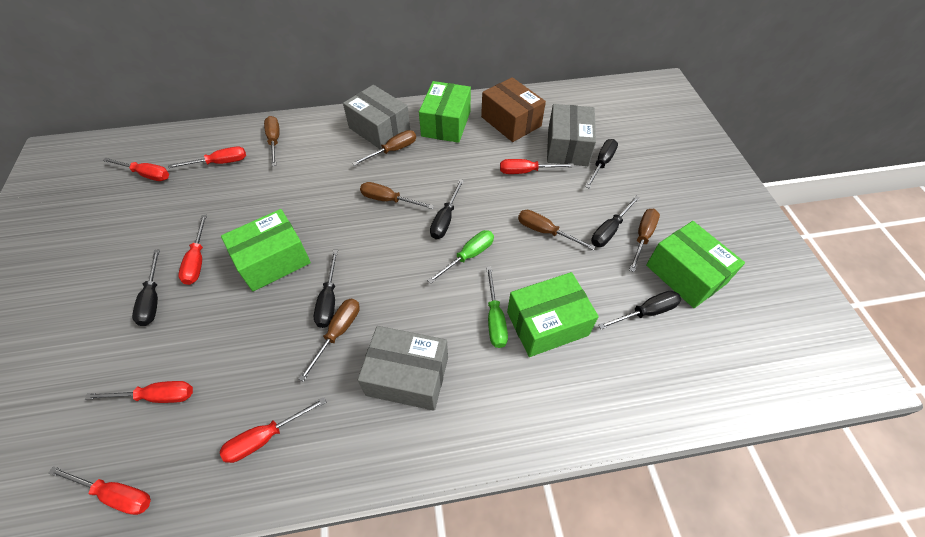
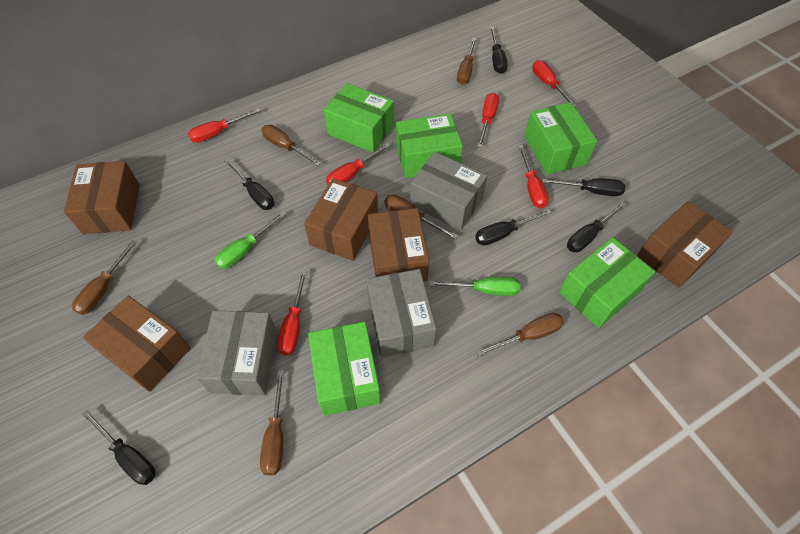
brown box: [481,77,546,142] = 1 -> [64,161,140,234] [83,296,191,392] [304,178,378,261] [367,208,429,282] [637,201,733,288] = 5
green box: [221,209,311,291] [419,81,471,143] [507,272,599,357] [646,221,745,308] = 4 -> [308,322,381,416] [324,83,394,153] [396,113,463,178] [524,102,597,175] [559,237,655,328] = 5
red screwdriver: [48,466,151,515] [85,381,193,403] [103,158,169,181] [168,146,246,168] [178,215,207,285] [220,397,326,463] [500,159,574,174] = 7 -> [188,108,260,143] [277,271,307,356] [326,143,391,184] [477,93,499,148] [518,145,549,209] [532,60,577,107] = 6

